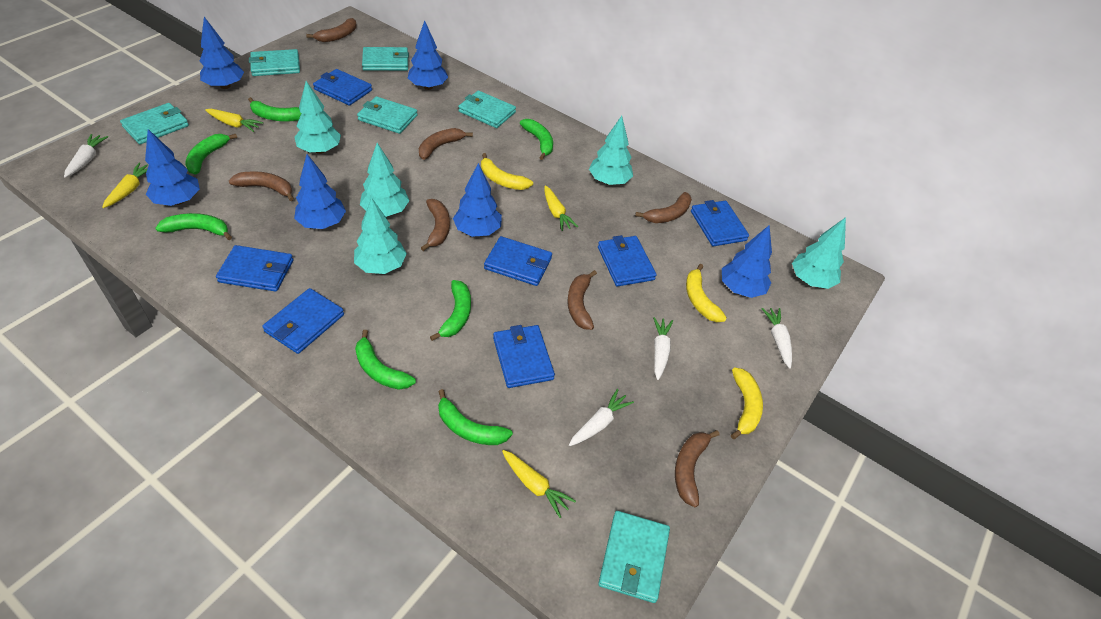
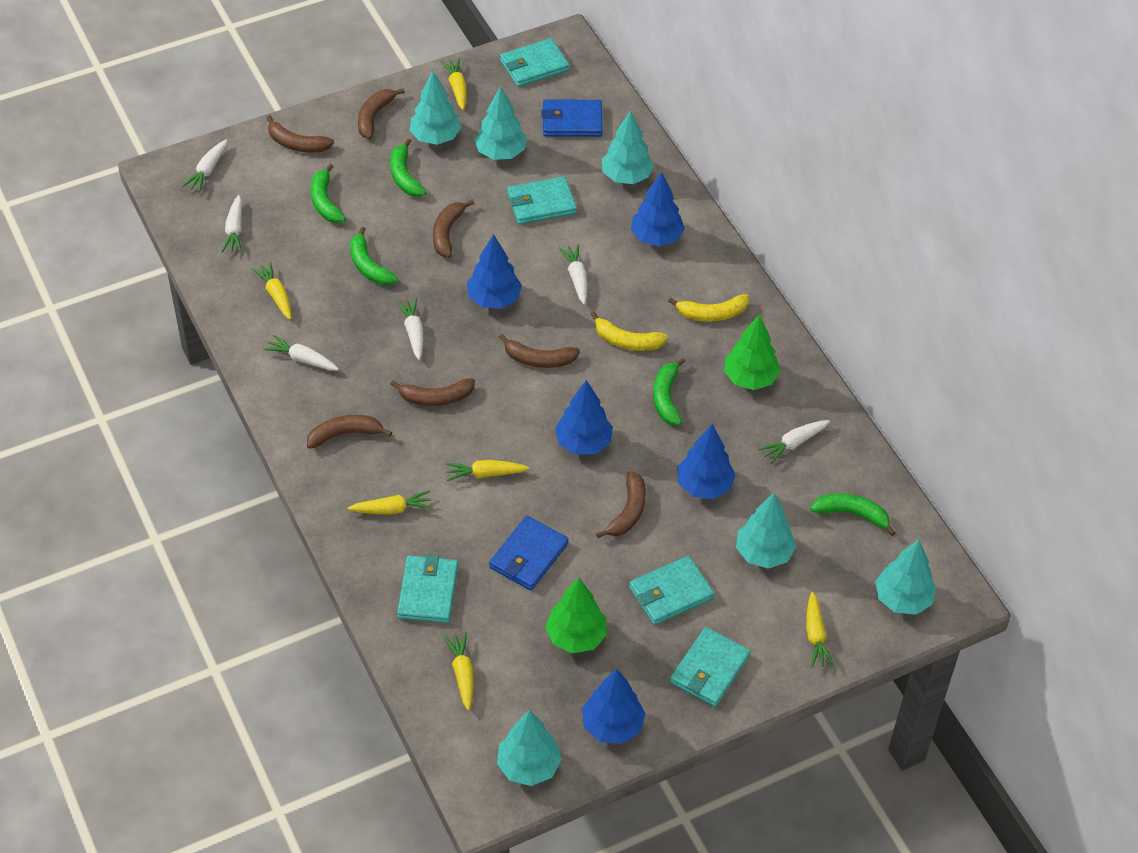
blue tree: [145,129,200,206] [200,17,244,89] [294,154,346,229] [408,21,448,90] [453,163,502,237] [722,225,772,298] = 6 -> [467,234,522,309] [555,380,613,455] [582,669,646,744] [631,172,685,247] [677,424,736,499] = 5
blue wallet: [216,245,293,292] [262,288,344,354] [313,69,372,106] [484,236,552,286] [493,325,555,388] [598,235,656,287] [691,200,749,246] = 7 -> [489,516,569,590] [542,99,603,137] = 2
green banana: [155,213,232,240] [185,134,237,175] [248,97,302,122] [355,330,416,390] [430,280,471,341] [438,389,513,445] [520,119,553,160] = 7 -> [311,164,346,223] [350,227,398,285] [390,139,426,197] [653,358,686,425] [810,493,895,536] = 5
green tree: none = 0 -> [545,578,607,654] [724,315,781,390] = 2
turquoise tree: [294,81,341,154] [354,197,407,274] [360,143,409,217] [589,116,633,185] [792,217,846,289] = 5 -> [409,71,462,145] [474,86,527,160] [497,710,562,786] [602,110,654,184] [736,493,796,569] [875,540,936,615] = 6
turquoise wallet: [120,103,189,144] [249,49,300,76] [357,96,418,134] [362,47,409,71] [458,91,516,128] [598,511,670,603] = 6 -> [397,554,458,623] [500,38,569,87] [507,177,577,225] [629,556,714,625] [670,627,750,707] = 5
white carrot: [64,134,108,177] [569,389,634,446] [653,317,673,380] [762,308,792,369] = 4 -> [182,139,227,193] [221,195,242,253] [263,334,339,370] [396,298,423,360] [559,244,587,305] [758,420,830,464] = 6
yellow banana: [481,153,533,190] [686,264,727,322] [731,367,763,439] = 3 -> [591,312,668,351] [668,294,749,322] = 2
yellow carrot: [102,163,148,208] [205,109,263,132] [502,450,576,518] [544,186,578,231] = 4 -> [252,262,291,320] [348,490,433,515] [441,58,466,110] [443,632,473,711] [446,460,529,481] [806,592,835,668] = 6

